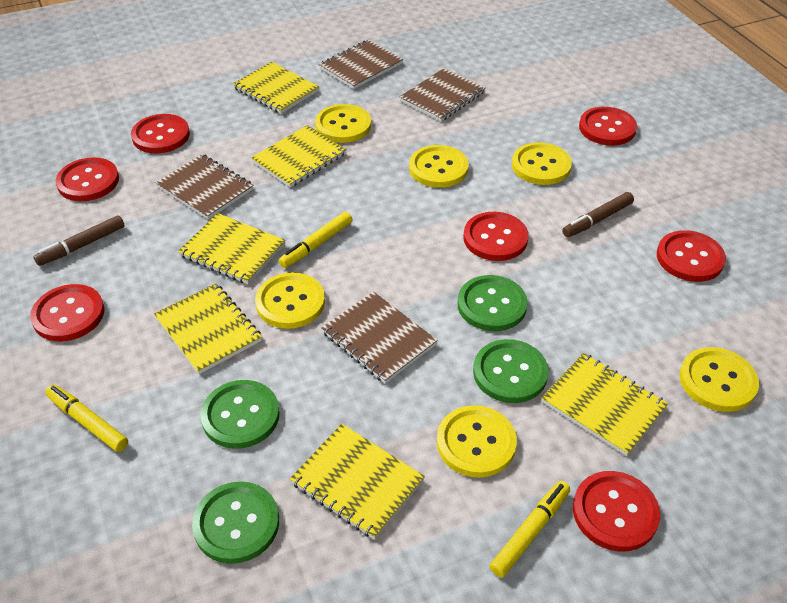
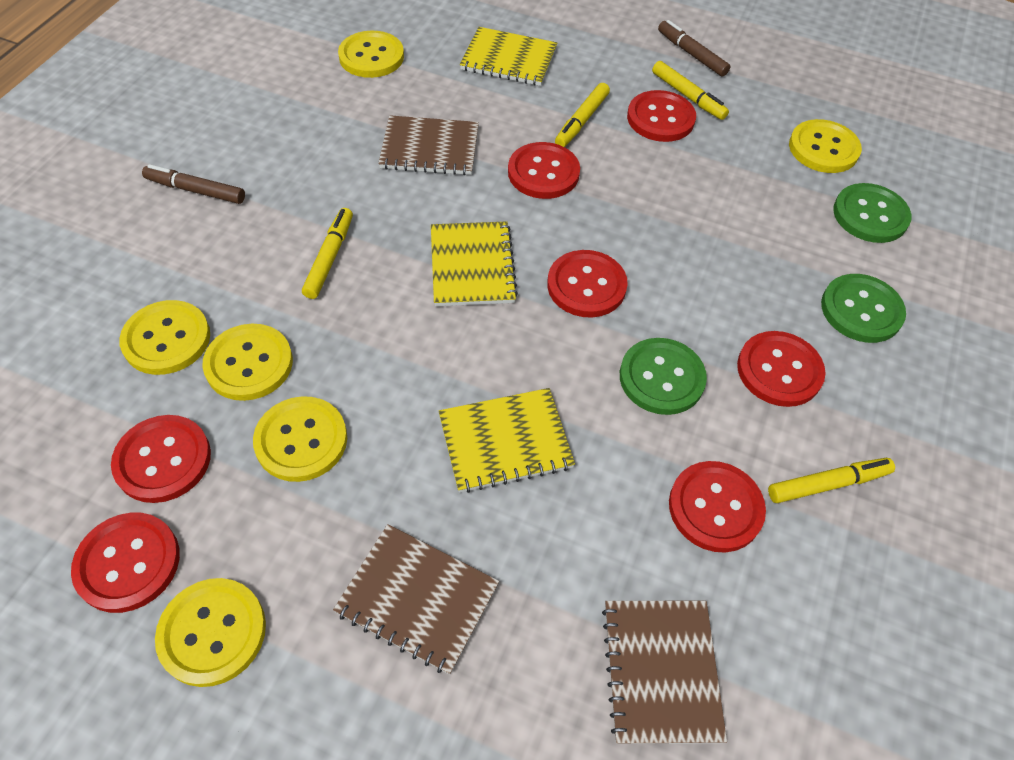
brown notebook: [155,154,254,219] [319,40,403,89] [321,291,438,383] [400,68,486,121] = 4 -> [333,524,499,675] [378,115,479,175] [602,601,727,744] = 3
green button: [192,481,279,564] [200,380,280,449] [458,275,528,331] [473,339,549,403] = 4 -> [620,338,707,415] [821,274,906,343] [833,183,911,243] = 3
yellow marker: [45,385,128,452] [279,212,352,268] [490,481,570,578] = 3 -> [302,208,353,299] [555,83,610,147] [652,61,729,120] [768,458,895,503] = 4
yellow notebook: [154,283,262,374] [178,213,286,284] [233,62,319,114] [251,125,347,188] [290,424,425,540] [541,353,668,456] = 6 -> [431,221,518,306] [439,388,575,493] [460,27,557,86] = 3

